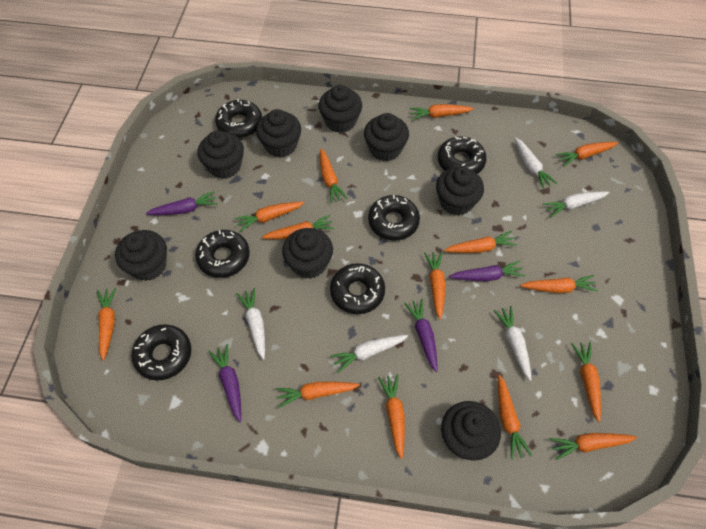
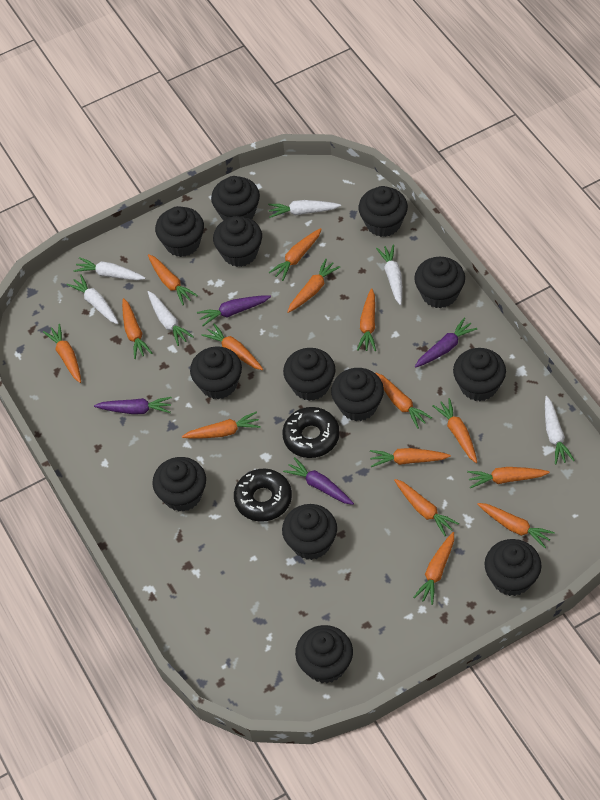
black cupcake: [115,230,167,281] [198,130,244,179] [256,109,301,158] [282,228,333,279] [318,85,362,133] [364,113,409,161] [436,167,484,216] [441,401,501,461] = 8 -> [152,457,206,512] [155,206,204,257] [190,346,242,399] [211,176,260,221] [213,216,262,267] [282,504,337,560] [283,348,336,401] [295,625,353,683] [331,368,384,421] [359,186,408,237] [414,257,465,308] [453,348,506,401] [484,539,542,596] = 13
black donut: [131,324,191,381] [195,230,250,278] [215,99,262,138] [330,263,385,314] [368,195,420,240] [437,136,487,174] = 6 -> [234,469,292,522] [282,407,340,458] = 2
orange carrot: [97,288,116,360] [234,202,304,232] [262,215,335,239] [276,382,360,408] [320,149,348,203] [378,374,405,459] [409,104,474,120] [424,252,446,320] [444,231,517,253] [498,375,532,460] [520,275,598,293] [550,433,637,460] [555,142,618,167] [571,342,601,422] = 14 -> [43,324,81,383] [122,298,152,359] [148,254,198,305] [182,412,261,439] [201,323,263,370] [269,228,322,281] [287,259,340,313] [357,288,376,351] [370,448,451,467] [375,372,432,429] [394,479,459,536] [413,532,454,605] [432,398,477,463] [467,467,550,488] [477,503,555,548] = 15
white carrot: [236,288,265,360] [330,335,408,373] [493,306,531,381] [515,137,558,189] [542,191,609,217] = 5 -> [67,274,119,324] [73,257,146,280] [148,291,194,346] [268,200,341,218] [376,244,402,305] [545,396,575,465] = 6

